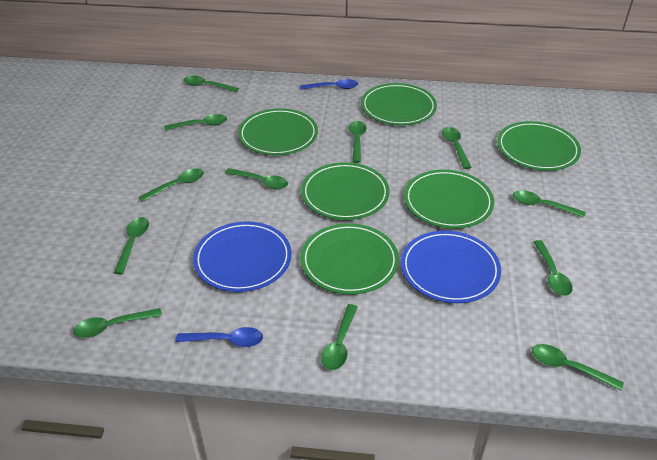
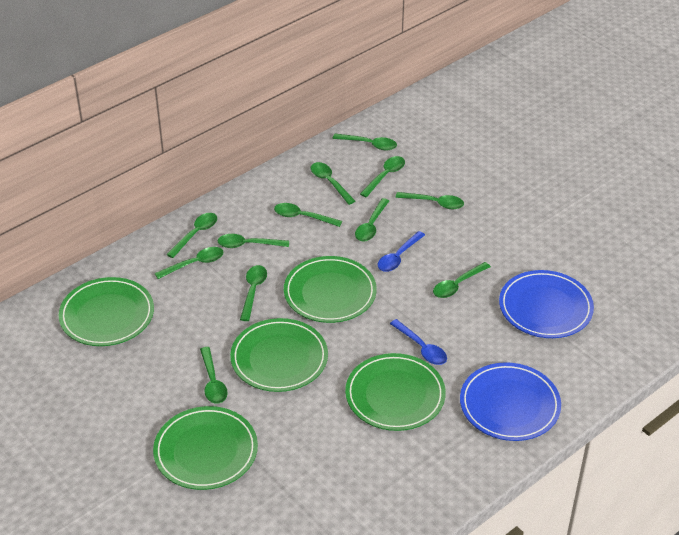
green plate: [238,108,318,155] [301,162,390,220] [301,223,399,294] [361,83,437,125] [404,169,494,229] [497,121,581,171] = 6 -> [58,277,154,346] [153,406,258,490] [230,318,328,392] [284,256,377,323] [345,353,446,431] = 5

